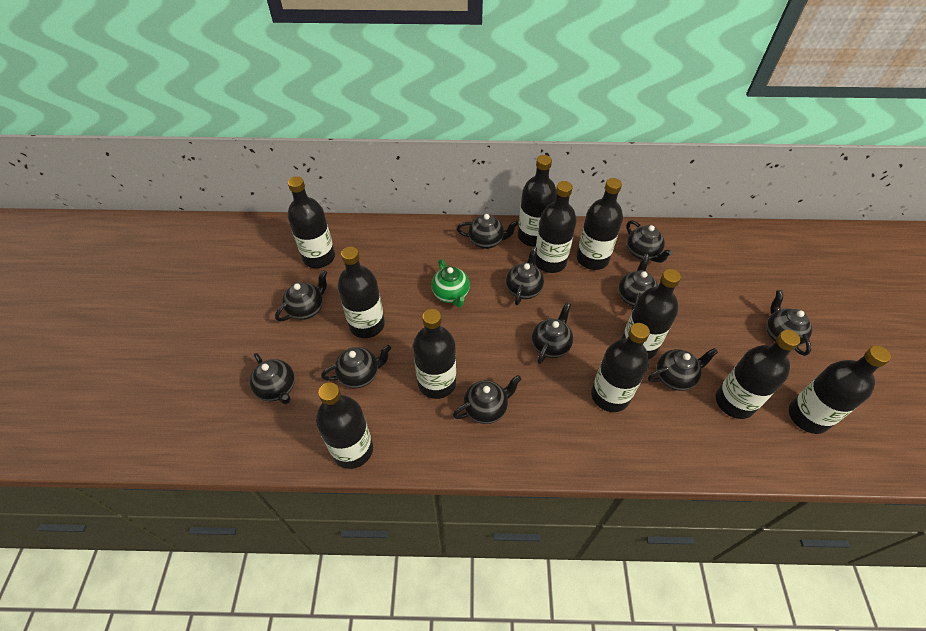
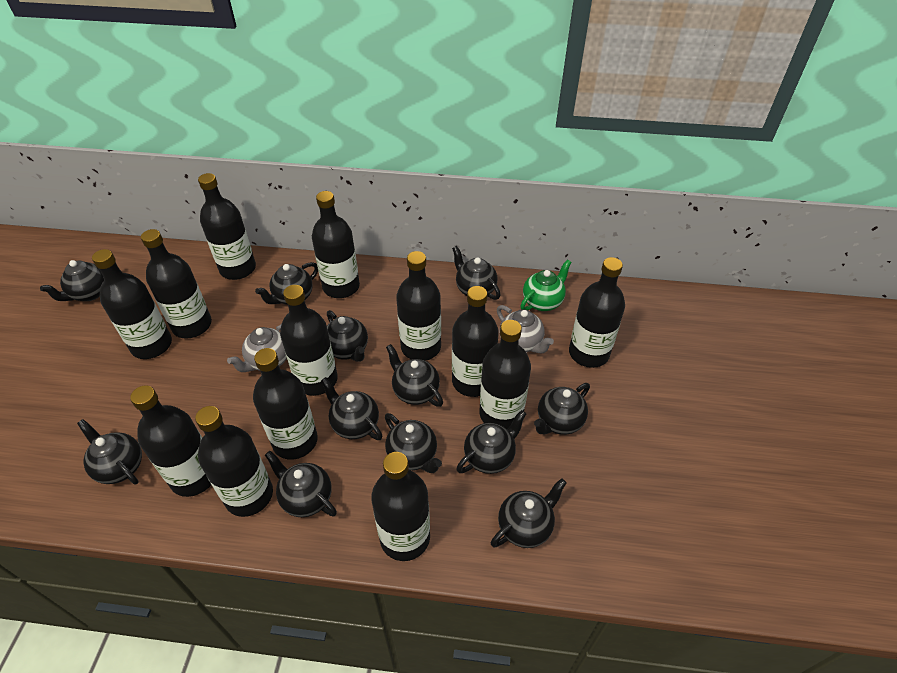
black bottle: [288,176,335,268] [316,382,373,469] [337,247,385,338] [413,309,456,399] [518,155,557,247] [535,181,577,273] [577,178,623,270] [591,323,650,412] [621,269,681,359] [716,330,801,419] [789,345,891,434] = 11 -> [92,249,172,359] [130,386,211,497] [141,229,212,339] [195,406,273,517] [198,173,256,280] [253,348,318,460] [280,285,338,396] [312,191,360,298] [371,452,430,561] [396,251,441,361] [452,286,499,397] [479,320,531,429] [569,257,625,368] = 13
black teapot: [250,353,295,404] [275,270,327,321] [321,345,391,388] [453,375,521,424] [457,214,519,249] [506,247,544,305] [532,302,573,364] [618,254,658,311] [626,220,673,263] [648,348,718,391] [766,290,812,356] = 11 -> [40,260,104,301] [77,419,142,484] [255,262,318,305] [265,451,337,517] [321,377,383,440] [327,310,368,362] [385,413,442,473] [386,344,443,407] [452,246,501,300] [456,410,526,474] [491,478,567,548] [534,383,590,435] = 12
grey teapot: none = 0 -> [227,324,287,372] [497,305,554,354] = 2

